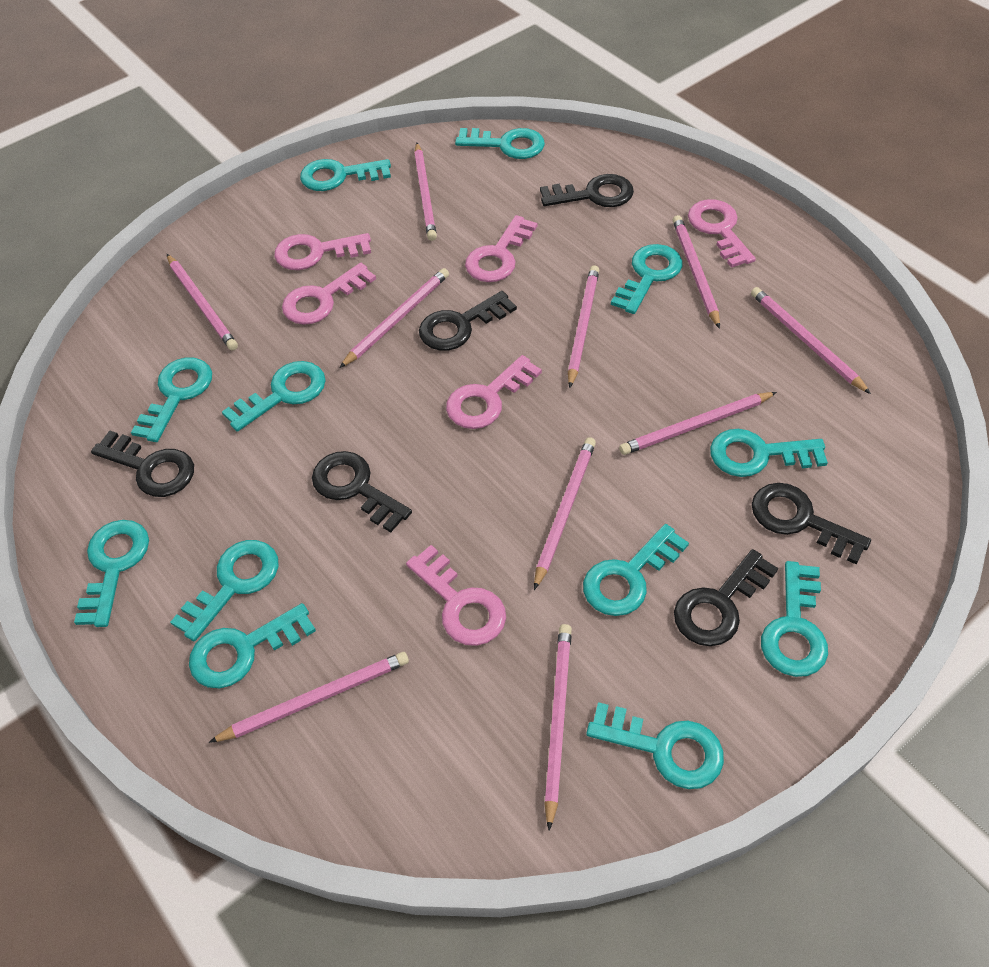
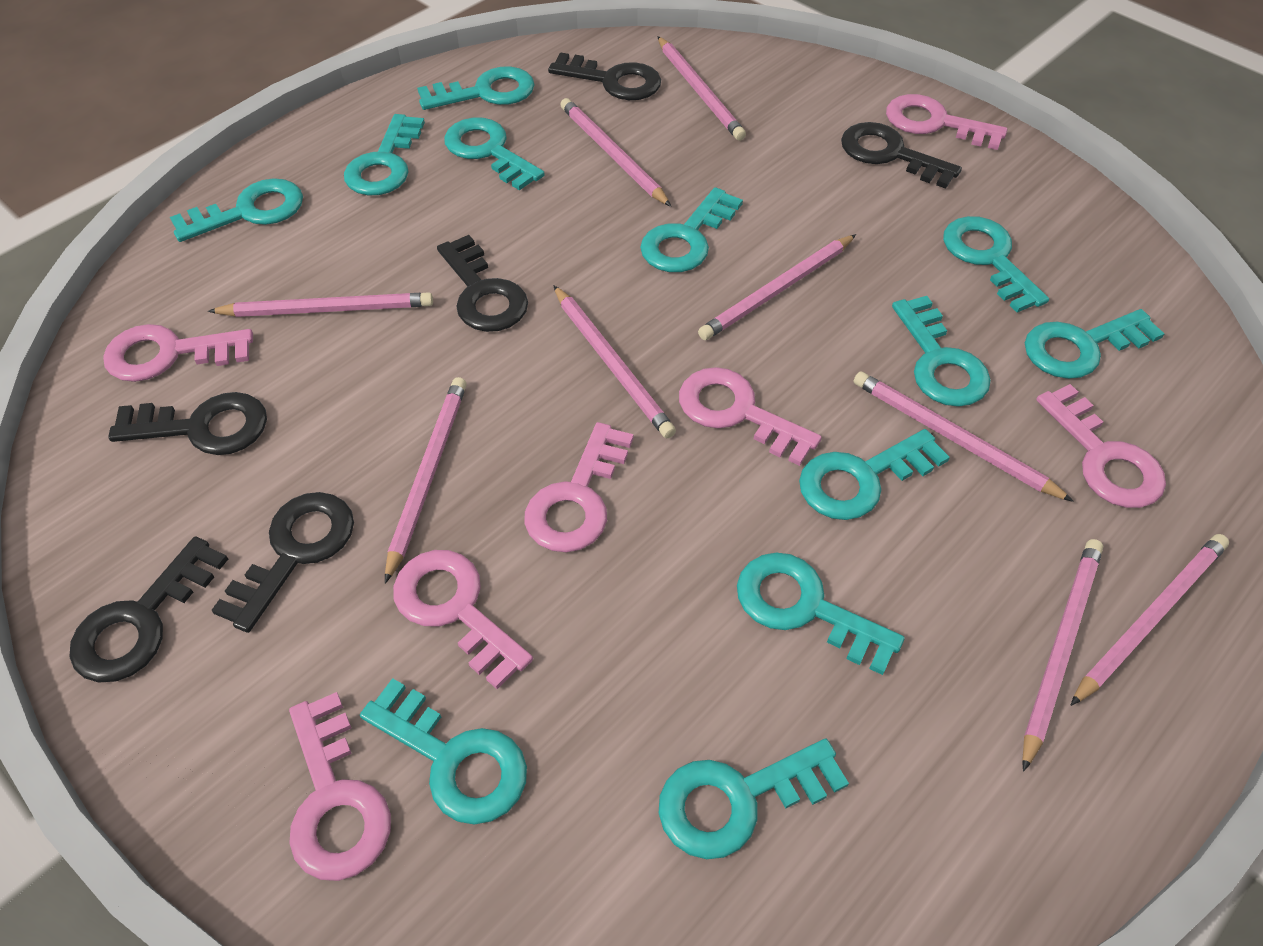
pink key: [274,233,371,270] [282,263,376,325] [406,545,506,646] [446,355,542,429] [465,215,537,282] [688,199,756,268] = 6 -> [103,324,253,382] [289,692,391,881] [393,550,533,689] [524,422,634,552] [679,367,822,466] [886,94,1007,150] [1036,384,1166,508] = 7
pink pencil: [167,254,238,351] [209,652,409,743] [339,268,449,368] [414,143,437,241] [534,437,596,590] [544,624,572,831] [568,265,599,388] [619,392,777,455] [673,215,720,329] [751,287,871,394] = 10 -> [208,292,433,317] [385,377,467,584] [554,286,676,438] [560,98,671,207] [657,36,746,140] [698,234,856,340] [854,371,1074,502] [1022,539,1103,772] [1070,534,1229,706] = 9

